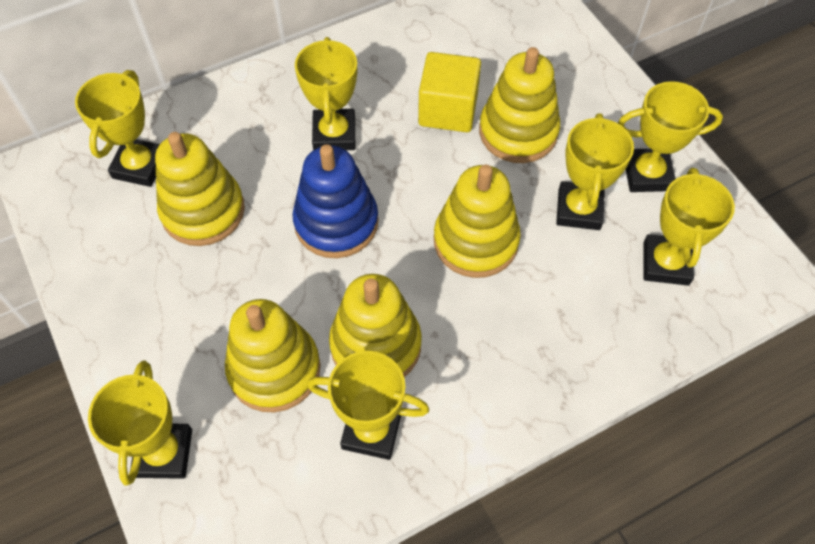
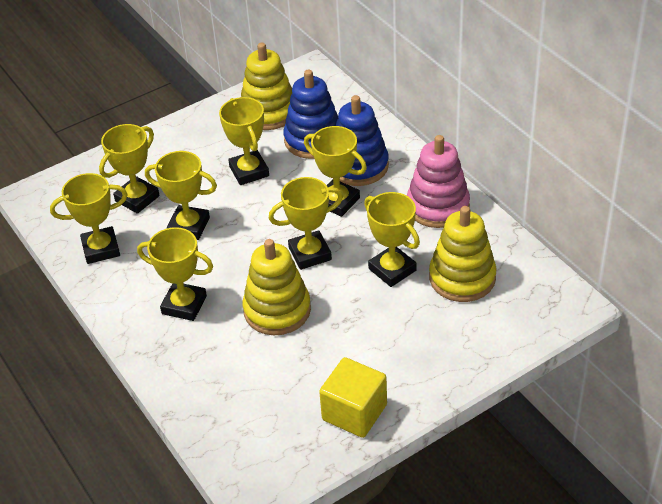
blue stacking toy: [292,144,379,258] = 1 -> [283,70,338,159] [336,95,389,186] = 2
pink stacking toy: none = 0 -> [407,135,470,228] = 1
yellow stacking toy: [155,132,245,246] [225,299,320,412] [329,274,422,377] [434,165,521,278] [479,47,560,163] = 5 -> [241,43,292,130] [242,239,311,335] [429,206,497,302] = 3
yellow trophy: [75,70,160,187] [88,360,192,485] [295,37,357,150] [307,351,429,460] [556,113,634,230] [618,81,723,192] [643,168,735,286] = 7 -> [50,173,128,264] [99,124,160,214] [137,227,213,321] [145,151,217,240] [219,97,269,185] [268,177,343,270] [304,126,367,217] [364,192,420,287] = 8

